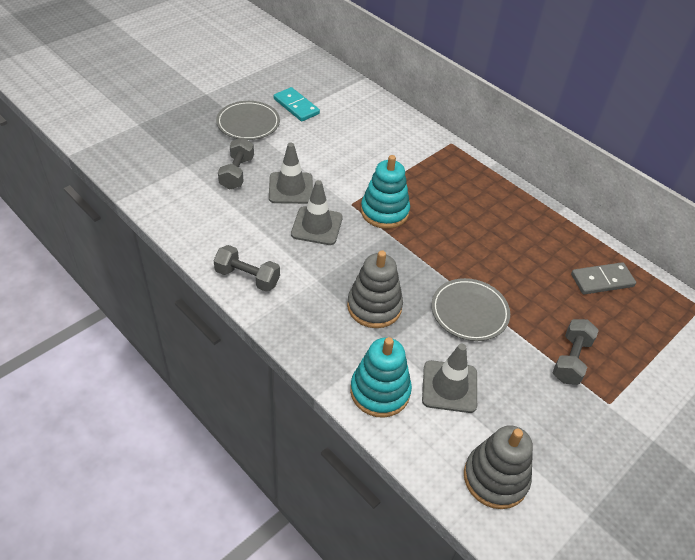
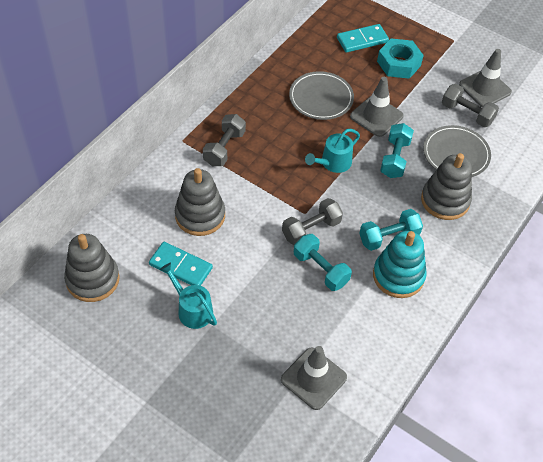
grey domino: [571,262,636,295] = 1 -> none = 0
grey stacking toy: [347,250,403,328] [464,425,533,509] = 2 -> [64,234,120,302] [175,168,225,236] [421,153,472,220] = 3
turquoise domino: [274,87,320,122] = 1 -> [149,242,213,286] [337,24,389,53] = 2
turquoise dumbbell: none = 0 -> [294,234,352,291] [359,209,423,251] [380,123,414,178] = 3
turquoise nut: none = 0 -> [377,38,424,79] = 1
turquoise stacking toy: [350,337,412,418] [361,155,410,229] = 2 -> [373,231,427,298] = 1
turquoise watering can: none = 0 -> [160,263,217,329] [305,129,360,173] = 2

